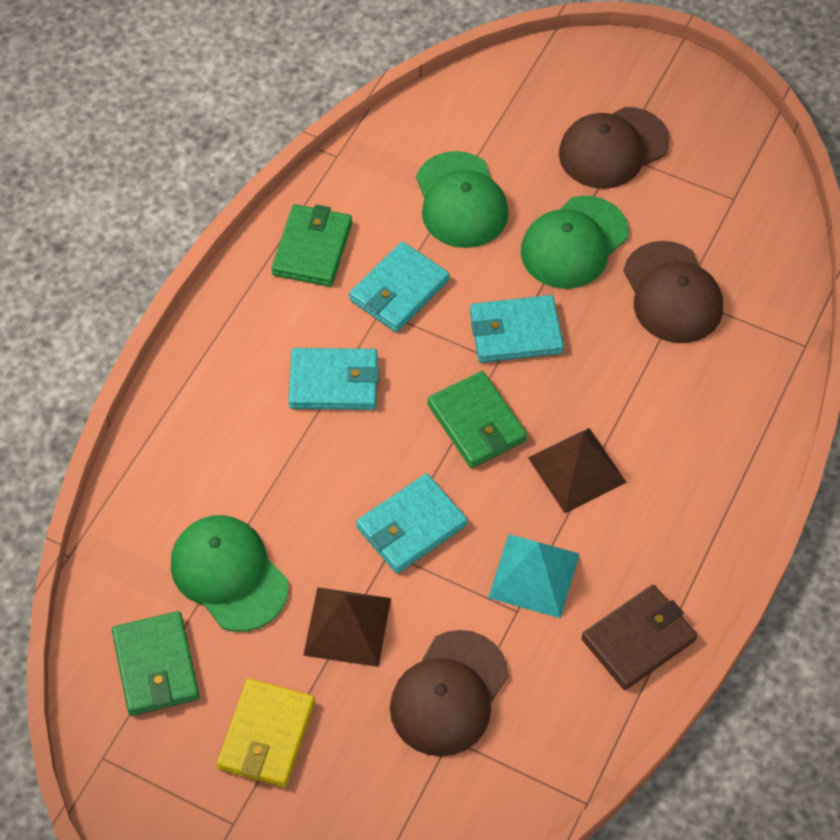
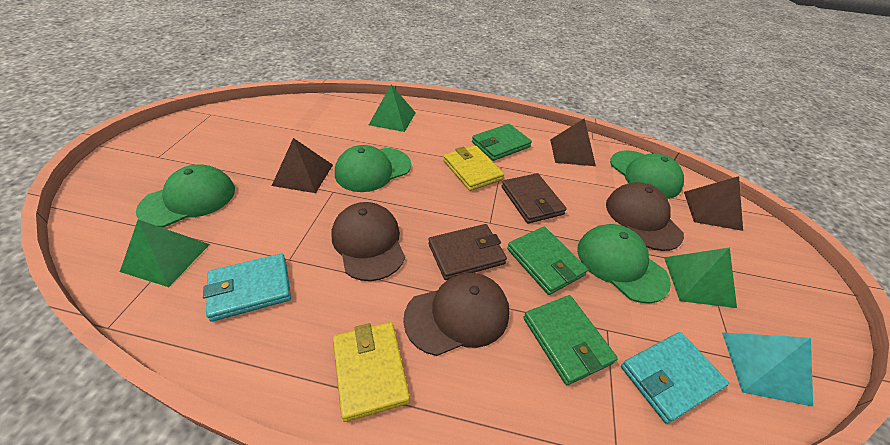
brown pyramid: [303,587,391,667] [528,428,627,513] = 2 -> [272,138,333,193] [550,118,596,166] [684,176,743,231] = 3
brown wallet: [581,585,697,690] = 1 -> [428,224,507,280] [502,173,567,224] = 2
green cap: [171,515,289,632] [416,151,509,248] [521,196,629,289] = 3 -> [136,165,235,227] [335,145,411,192] [577,224,671,303] [610,151,684,199] = 4
green pyramid: none = 0 -> [120,219,210,287] [369,85,416,132] [664,248,737,308] = 3
turquoise wallet: [288,348,379,410] [349,242,449,332] [356,474,467,574] [470,295,564,363] = 4 -> [203,254,291,322] [621,332,729,424] = 2
yellow wallet: [217,678,315,787] = 1 -> [333,322,410,422] [443,145,504,191] = 2

